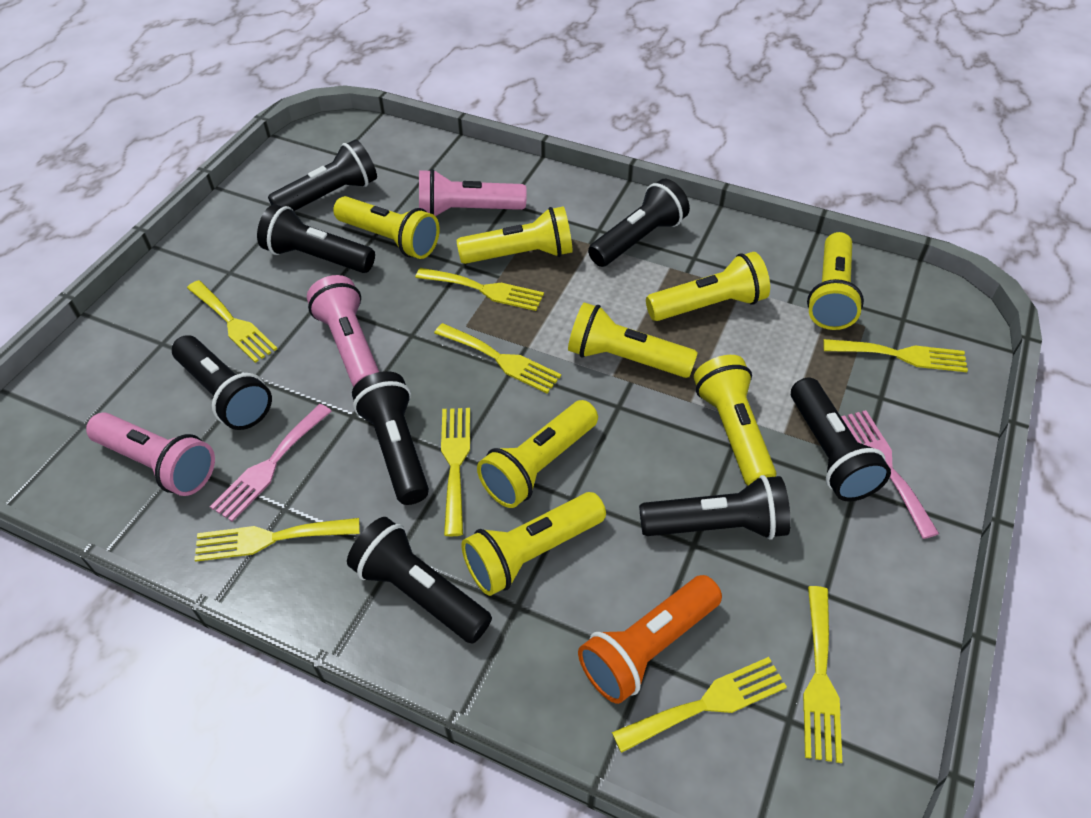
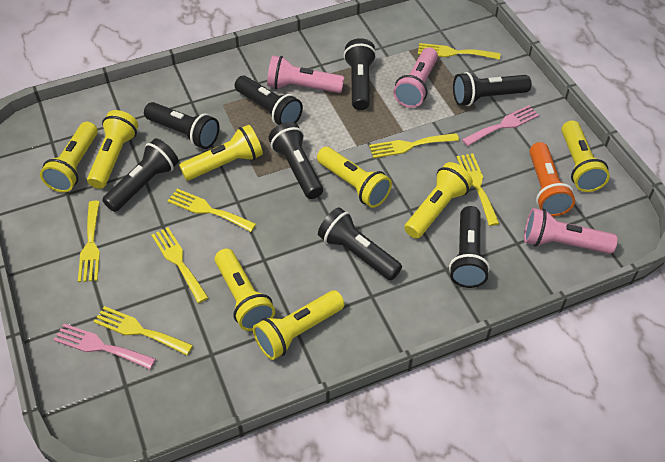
yellow fork: [187,280,277,363] [195,518,360,562] [415,268,544,311] [434,323,561,393] [441,408,470,536] [612,657,787,753] [803,586,842,763] [823,339,968,372] = 8 -> [78,201,100,282] [93,306,193,355] [151,227,208,303] [168,189,256,232] [369,133,459,158] [418,43,500,60] [457,154,500,226] = 7

